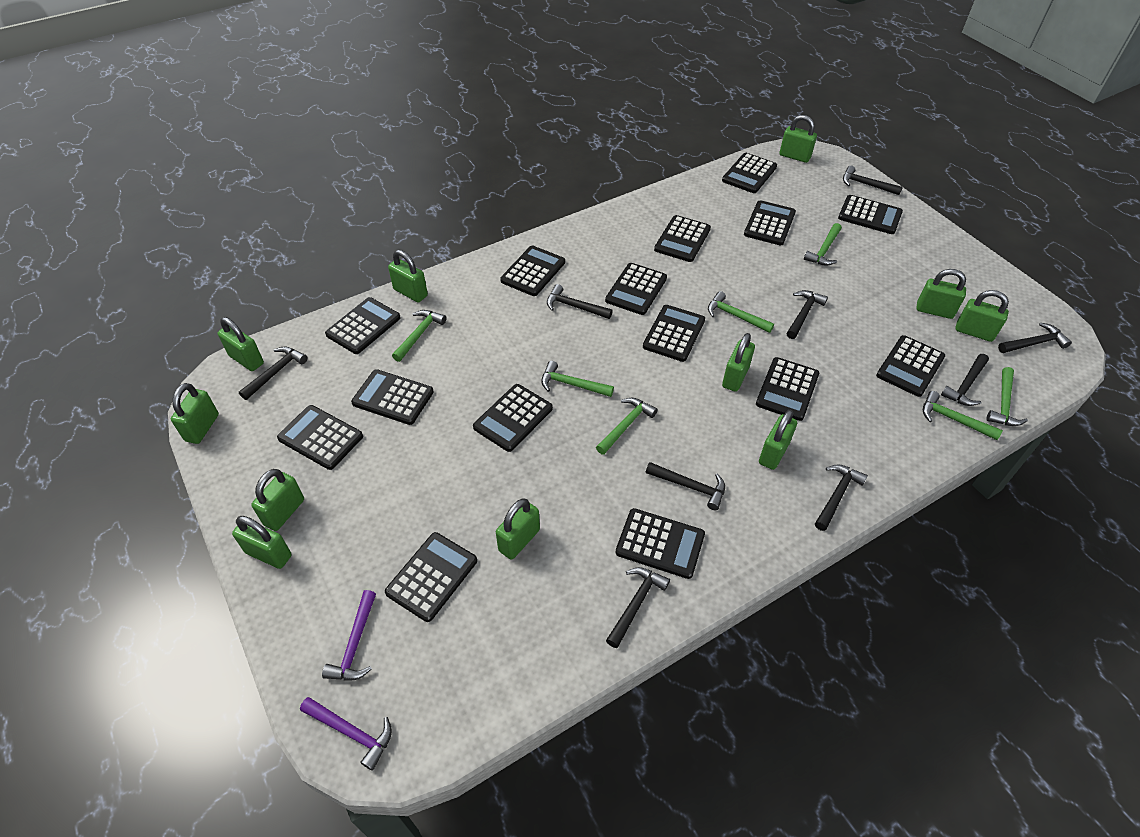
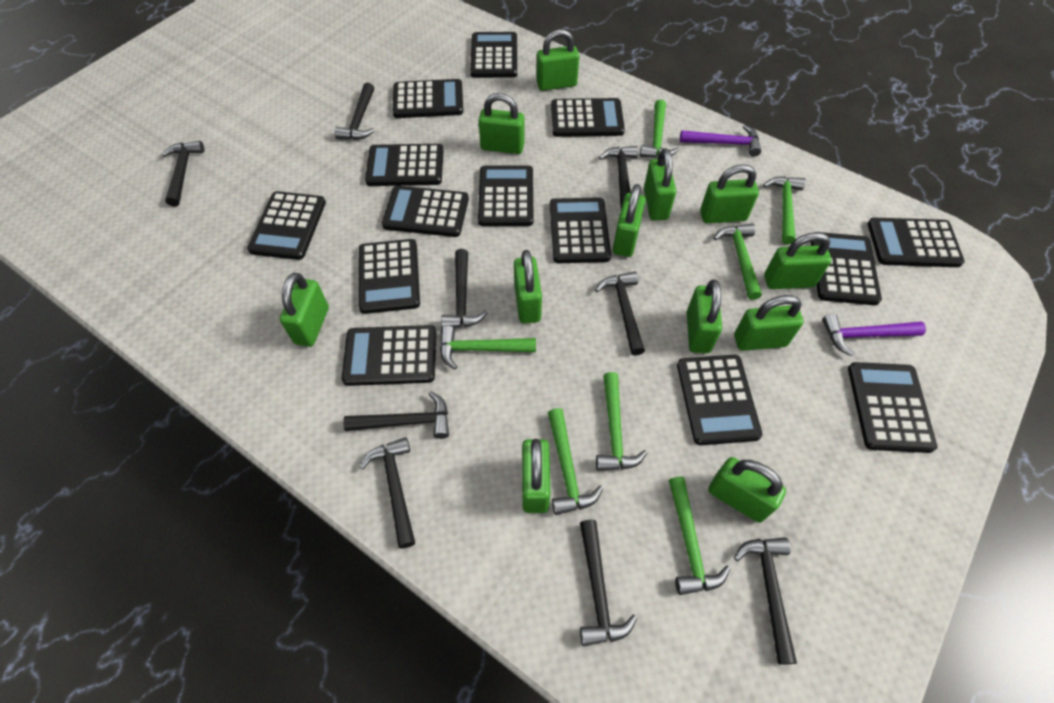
black calculator: [277,405,363,470] [325,297,401,354] [351,369,434,425] [385,532,477,622] [473,384,553,452] [500,245,565,296] [605,263,667,315] [616,508,705,579] [643,305,705,362] [654,215,711,262] [722,153,777,193] [744,200,796,245] [756,357,819,421] [838,195,903,234] [876,335,945,397] = 15 -> [247,191,326,260] [342,325,436,386] [359,239,420,314] [365,144,444,186] [382,186,469,237] [392,79,463,118] [470,32,517,78] [478,165,534,226] [550,197,611,263] [551,98,625,137] [677,355,762,445] [811,232,882,305] [848,362,937,453] [868,218,965,267] = 14
green padlock: [171,383,219,444] [218,317,264,371] [232,516,291,569] [251,469,304,531] [388,250,428,302] [496,498,540,560] [722,333,755,392] [759,410,797,470] [780,115,817,163] [916,269,966,319] [955,290,1009,342] = 11 -> [280,273,329,347] [478,93,525,154] [514,250,542,324] [522,439,550,513] [536,29,579,91] [613,184,646,257] [644,148,676,220] [687,280,722,353] [700,164,759,223] [708,457,786,523] [734,295,804,351] [764,232,832,289] = 12

